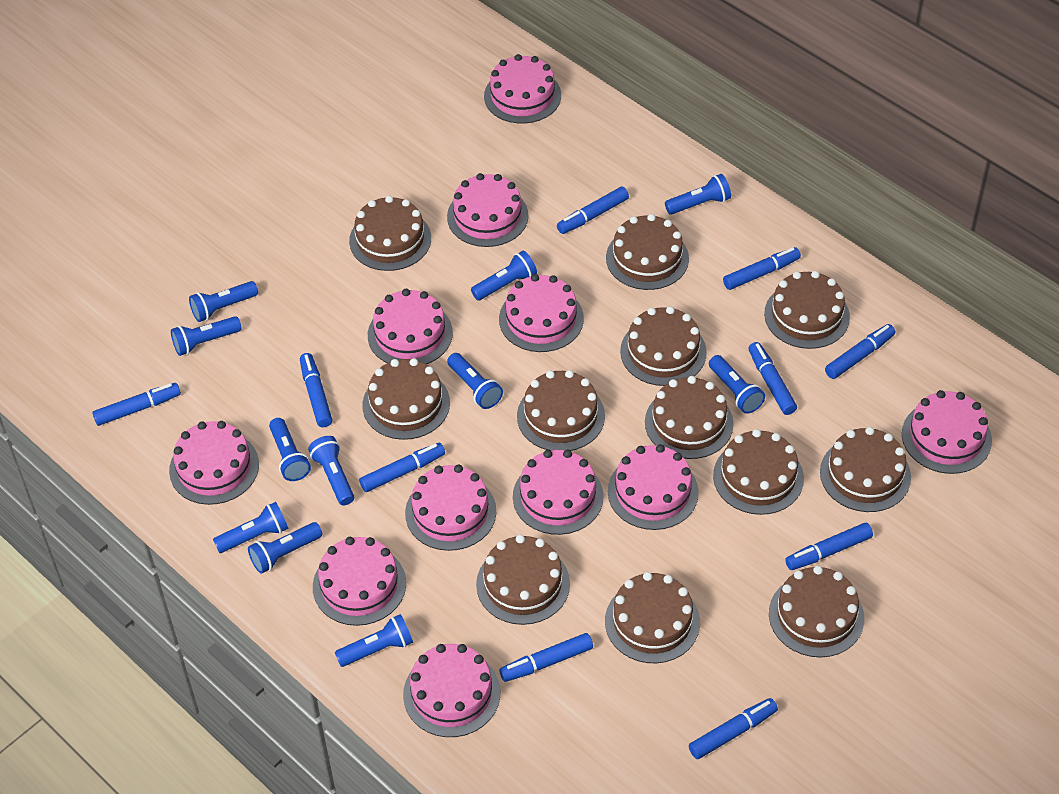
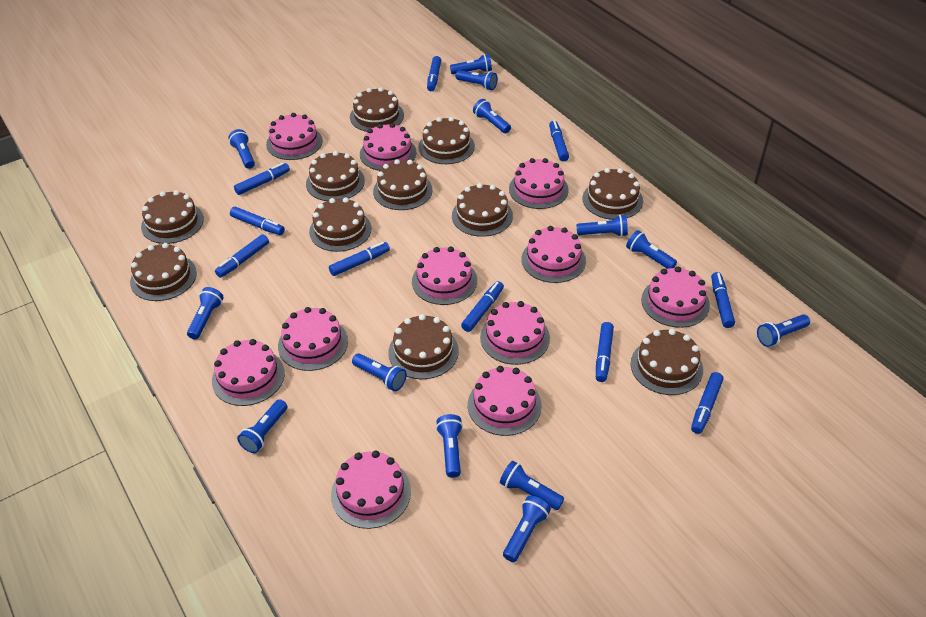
blue flashlight: [171,316,242,356] [189,281,258,322] [213,502,289,553] [248,522,322,574] [269,418,311,481] [308,436,354,505] [335,614,413,667] [447,353,503,409] [471,251,537,301] [665,174,731,215] [709,355,765,414] = 11 -> [187,287,224,339] [228,129,255,169] [237,399,287,453] [352,353,407,391] [436,414,463,478] [450,54,492,74] [456,70,497,90] [473,99,511,133] [500,461,564,510] [503,495,551,562] [577,215,628,237] [626,230,677,269] [757,314,810,347] = 13
brown cake: [349,196,431,271] [363,358,450,440] [476,535,570,625] [517,370,605,451] [605,572,700,663] [606,214,689,290] [620,306,707,386] [645,376,734,459] [713,429,804,515] [764,271,850,349] [769,566,864,658] [820,427,911,512] = 12 -> [130,243,197,301] [141,190,204,244] [306,151,365,201] [309,197,371,252] [350,87,404,132] [373,159,433,210] [388,314,459,379] [418,117,475,164] [452,183,513,237] [583,168,643,220] [631,329,703,395] = 11

